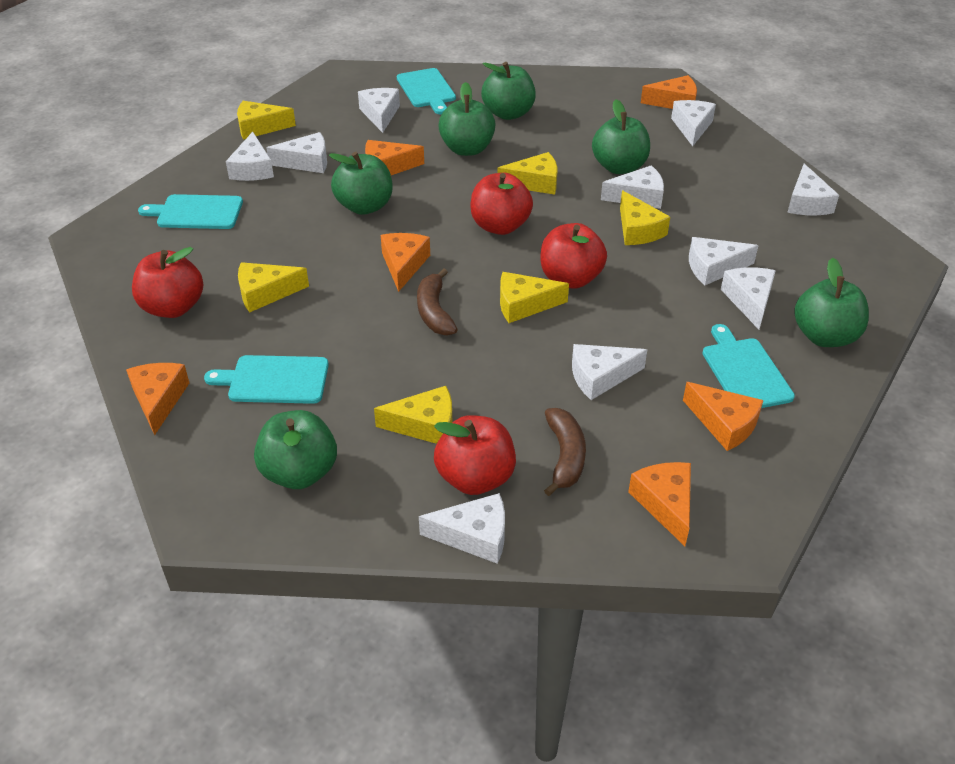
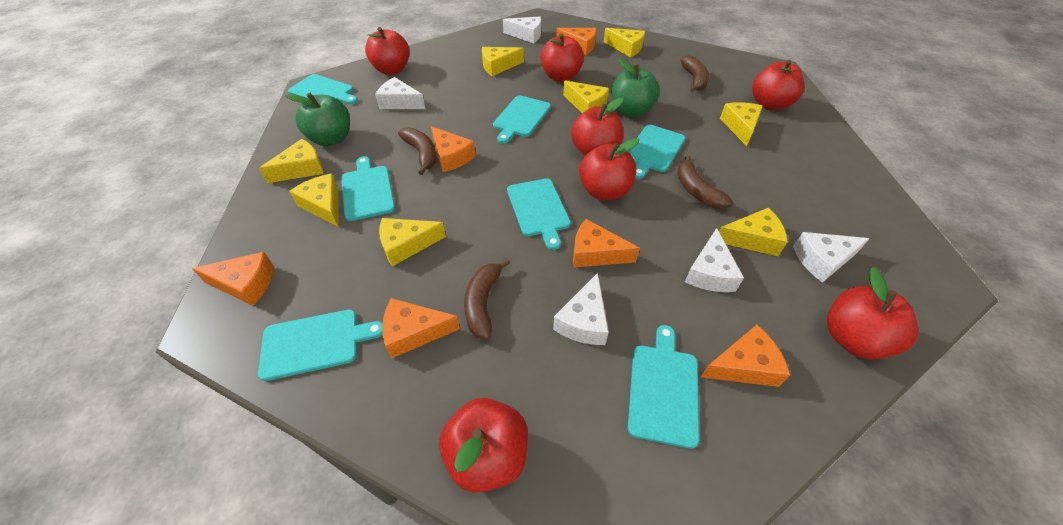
brown banana: [417,268,458,335] [544,408,586,496] = 2 -> [398,127,437,175] [464,258,510,339] [677,155,733,209] [680,56,709,92] = 4
green apple: [254,410,337,489] [329,152,393,215] [438,82,495,156] [481,62,536,120] [592,99,650,174] [794,258,869,347] = 6 -> [285,92,350,146] [611,57,660,117] = 2
red apple: [132,247,203,318] [434,415,516,495] [470,173,533,235] [541,223,607,289] = 4 -> [365,27,410,75] [439,398,528,493] [540,33,584,82] [571,97,623,156] [579,138,640,200] [752,60,804,110] [827,266,918,359] = 7
turquoise cutting board: [138,194,243,229] [204,355,329,404] [397,68,456,114] [703,324,795,408] = 4 -> [258,309,383,381] [288,74,358,104] [341,156,395,221] [493,95,551,144] [507,179,571,250] [628,125,685,179] [628,325,699,449] = 7
white cheese: [226,132,274,181] [267,132,327,173] [358,88,400,133] [419,493,505,564] [572,344,647,400] [601,165,664,209] [671,100,716,146] [689,237,759,285] [721,267,776,329] [787,164,839,215] = 10 -> [375,77,425,109] [503,17,541,44] [553,273,609,345] [685,228,744,292] [793,232,870,283] = 5
yellow cheese: [237,101,296,140] [238,262,309,313] [374,386,452,444] [497,152,557,195] [500,272,569,323] [620,190,670,245] = 6 -> [259,139,324,183] [289,174,339,227] [379,218,446,266] [482,47,524,76] [563,80,609,113] [604,28,645,57] [719,208,788,256] [720,102,763,146] = 8

